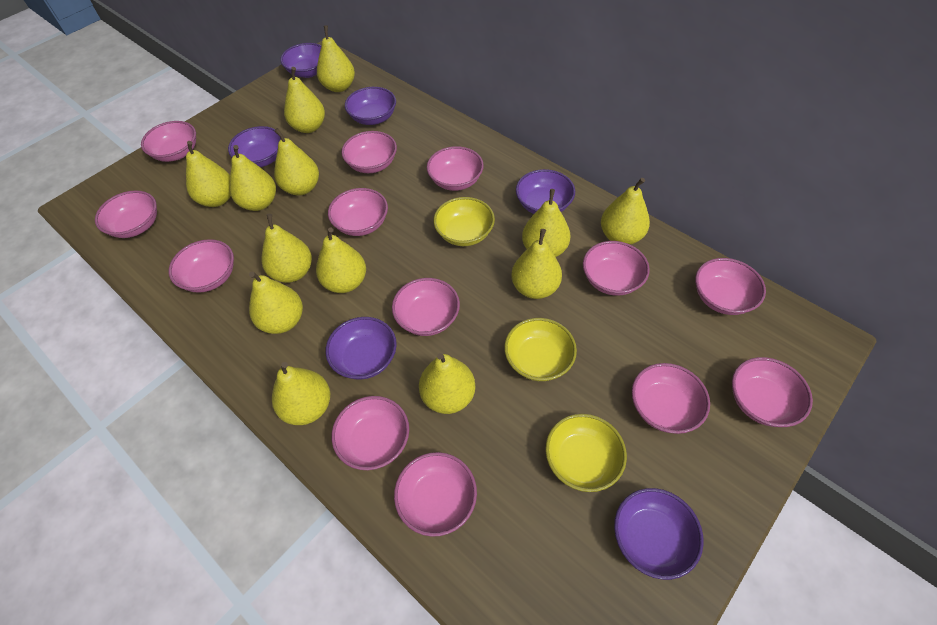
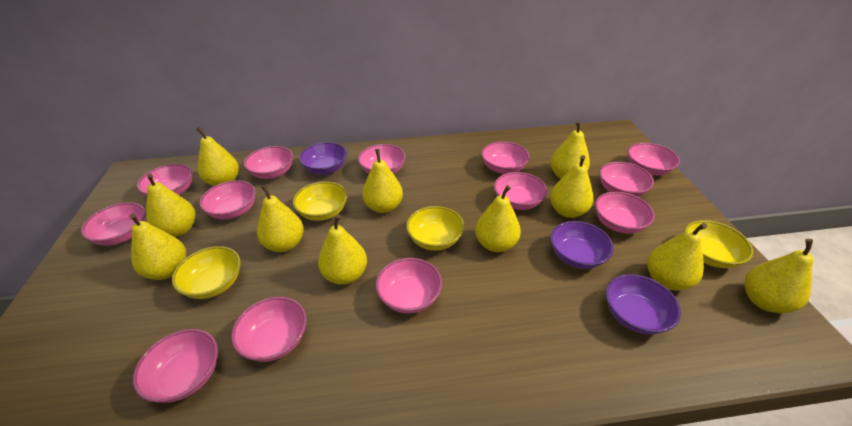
purple bowl: [228,126,281,167] [280,43,321,78] [326,317,397,380] [345,87,396,125] [516,169,575,214] [614,488,704,580] = 6 -> [299,142,347,174] [550,221,614,269] [606,274,681,334] = 3
yellow bowl: [433,197,495,246] [504,318,577,381] [545,414,627,492] = 3 -> [172,246,241,299] [293,181,347,221] [406,206,464,251] [684,220,753,268] = 4
yellow pear: [186,141,231,207] [230,145,276,211] [249,271,303,334] [261,214,312,283] [272,362,330,425] [274,128,319,196] [284,67,325,133] [316,228,366,293] [317,25,355,92] [419,353,476,414] [511,229,562,299] [522,189,571,257] [601,178,650,245] = 13 -> [129,213,186,280] [146,174,195,237] [196,127,239,186] [257,185,304,252] [318,215,367,285] [362,149,403,213] [475,185,521,252] [550,155,593,218] [551,121,590,179] [647,223,707,290] [744,239,813,313] = 11

